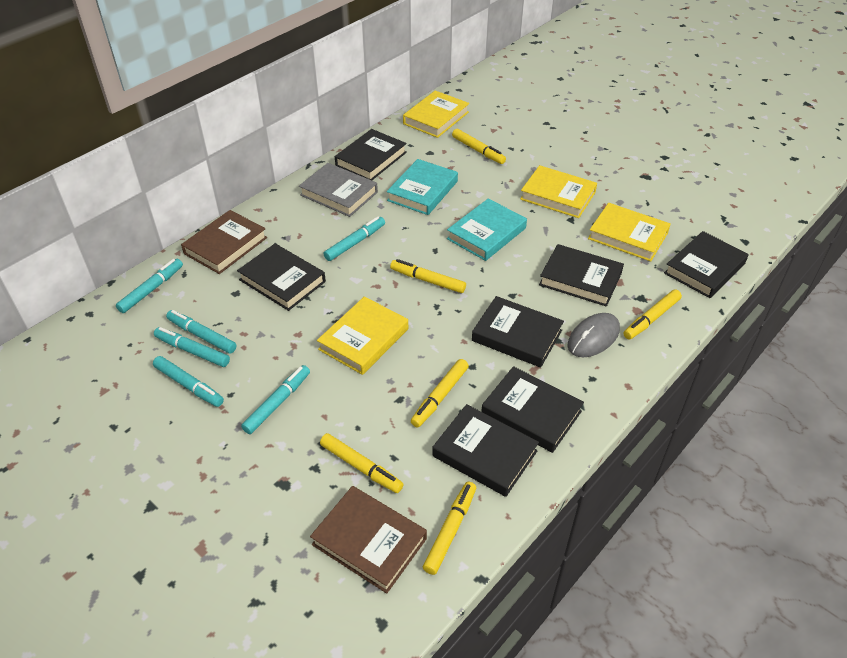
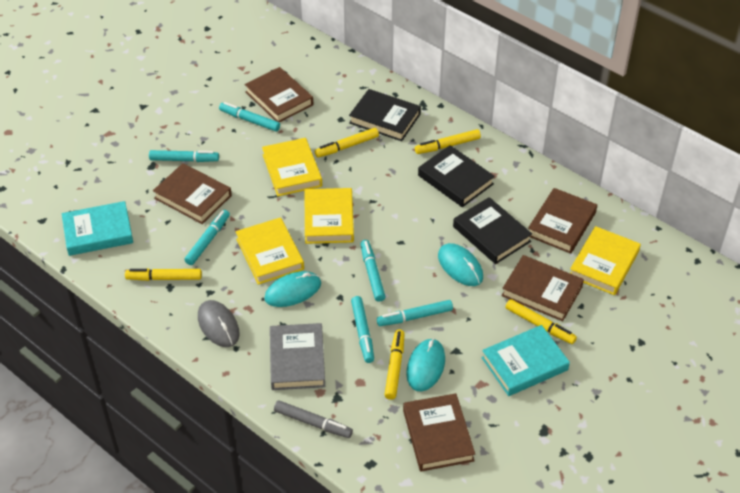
black book: [237,244,326,311] [335,129,407,180] [433,404,539,497] [472,296,564,368] [481,366,584,453] [539,244,624,307] [664,231,749,298] = 7 -> [349,89,421,141] [418,145,495,207] [453,197,532,264] = 3
brown book: [181,210,267,274] [310,486,427,594] = 2 -> [153,163,232,224] [245,67,313,123] [403,393,475,472] [501,255,584,321] [528,188,597,254] = 5
grey marker: none = 0 -> [274,400,353,438] = 1
turquoise mouse: none = 0 -> [264,271,321,307] [406,338,445,391] [438,243,483,286] = 3
yellow marker: [320,433,404,493] [390,259,466,293] [411,359,469,427] [423,482,476,575] [452,129,506,164] [623,290,682,340] = 6 -> [125,268,202,281] [314,128,379,158] [385,329,405,400] [415,129,481,154] [506,299,577,344] = 5

